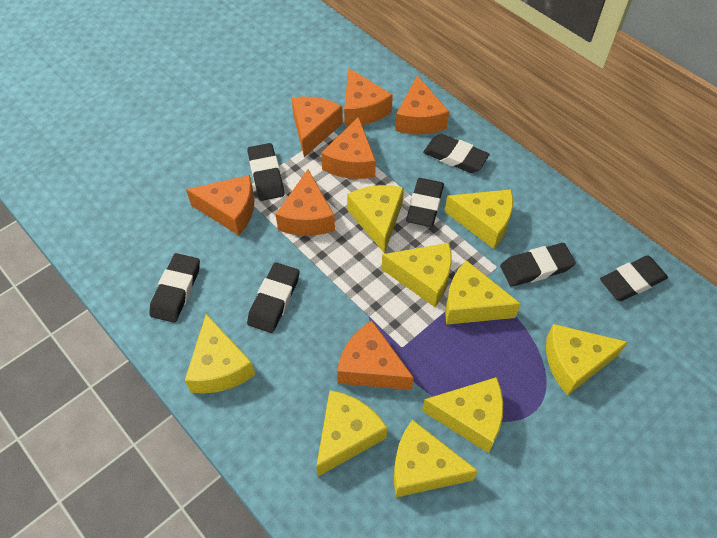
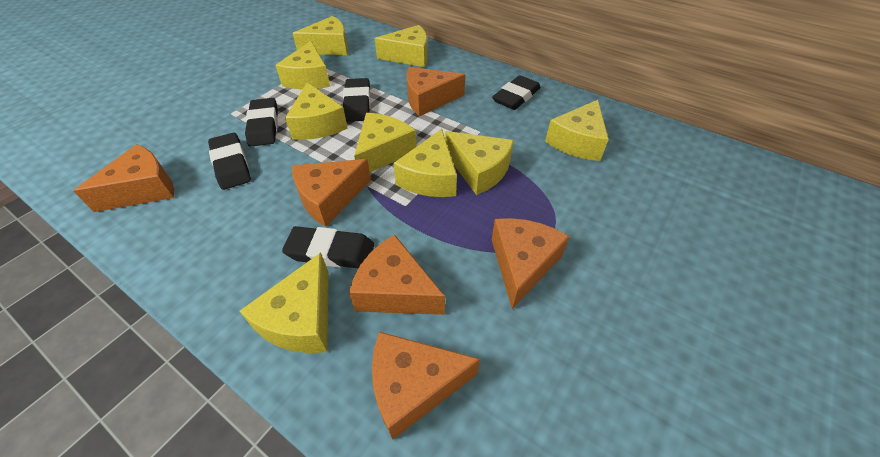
black eraser: [149,253,200,323] [247,143,284,201] [247,262,299,333] [406,178,444,227] [423,134,490,173] [500,243,576,287] [600,255,668,301] = 7 -> [208,132,251,190] [245,98,278,147] [282,226,374,269] [343,78,371,122] [492,75,541,110] = 5
orange cheese: [186,175,254,235] [276,170,335,236] [292,97,343,157] [321,117,376,179] [337,321,414,390] [344,68,393,126] [395,75,449,134] = 7 -> [73,144,174,212] [292,159,371,227] [349,234,445,315] [372,332,480,440] [407,67,465,116] [492,218,570,309] = 6

